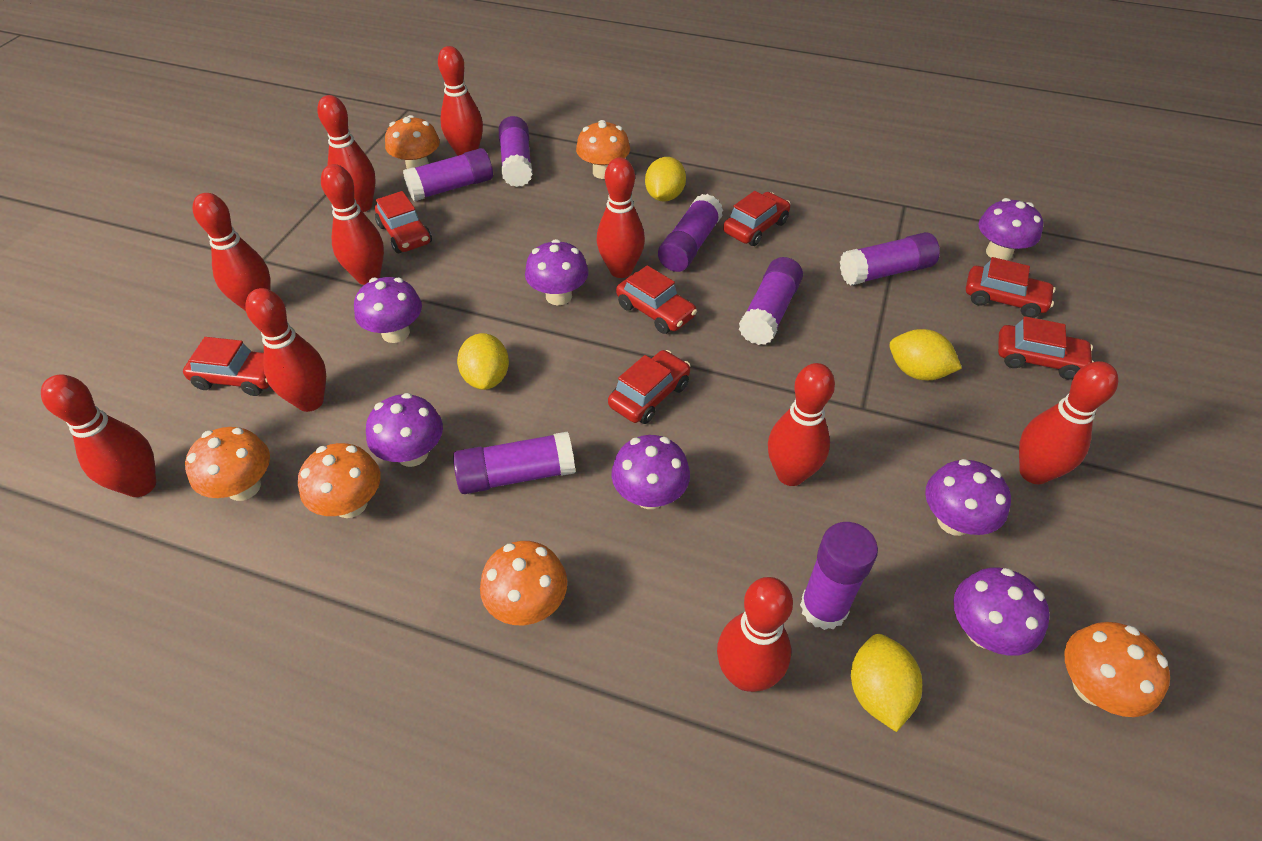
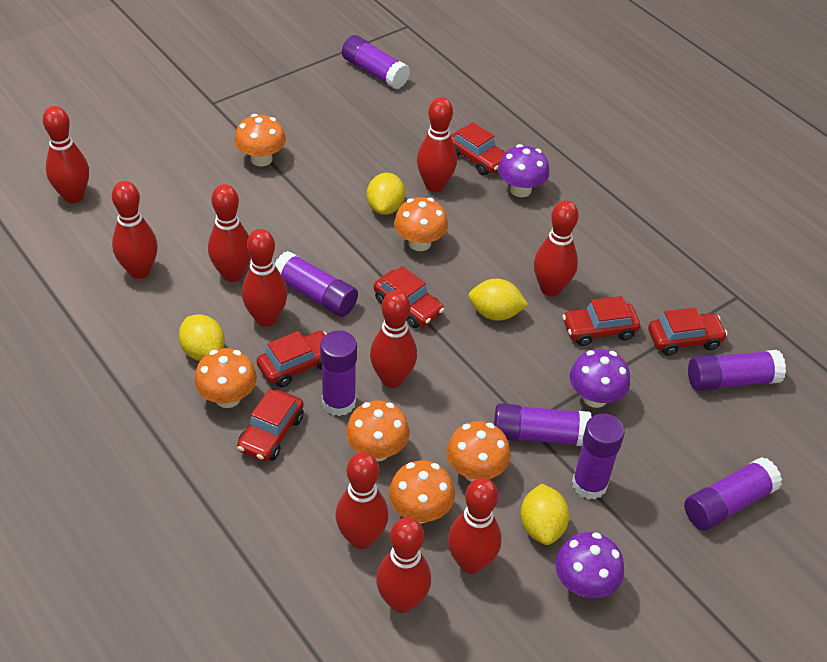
purple mushroom: [354,277,422,343] [366,393,443,467] [525,239,589,305] [611,435,690,509] [925,459,1011,536] [954,567,1050,656] [978,198,1043,261] = 7 -> [498,144,549,197] [555,532,624,598] [570,349,630,408] = 3
red car: [183,337,269,396] [375,191,432,253] [608,350,690,424] [616,265,697,334] [723,191,791,246] [966,257,1055,318] [998,316,1094,380] = 7 -> [237,389,304,462] [257,331,326,388] [374,266,444,328] [450,122,505,175] [562,296,640,346] [648,307,728,356] = 6

